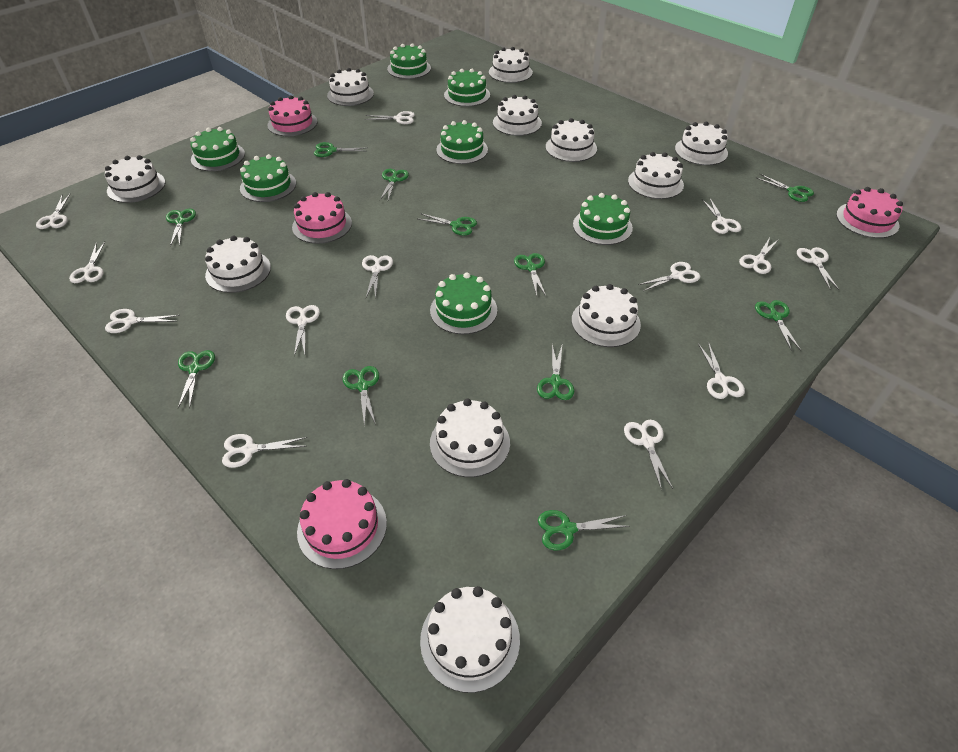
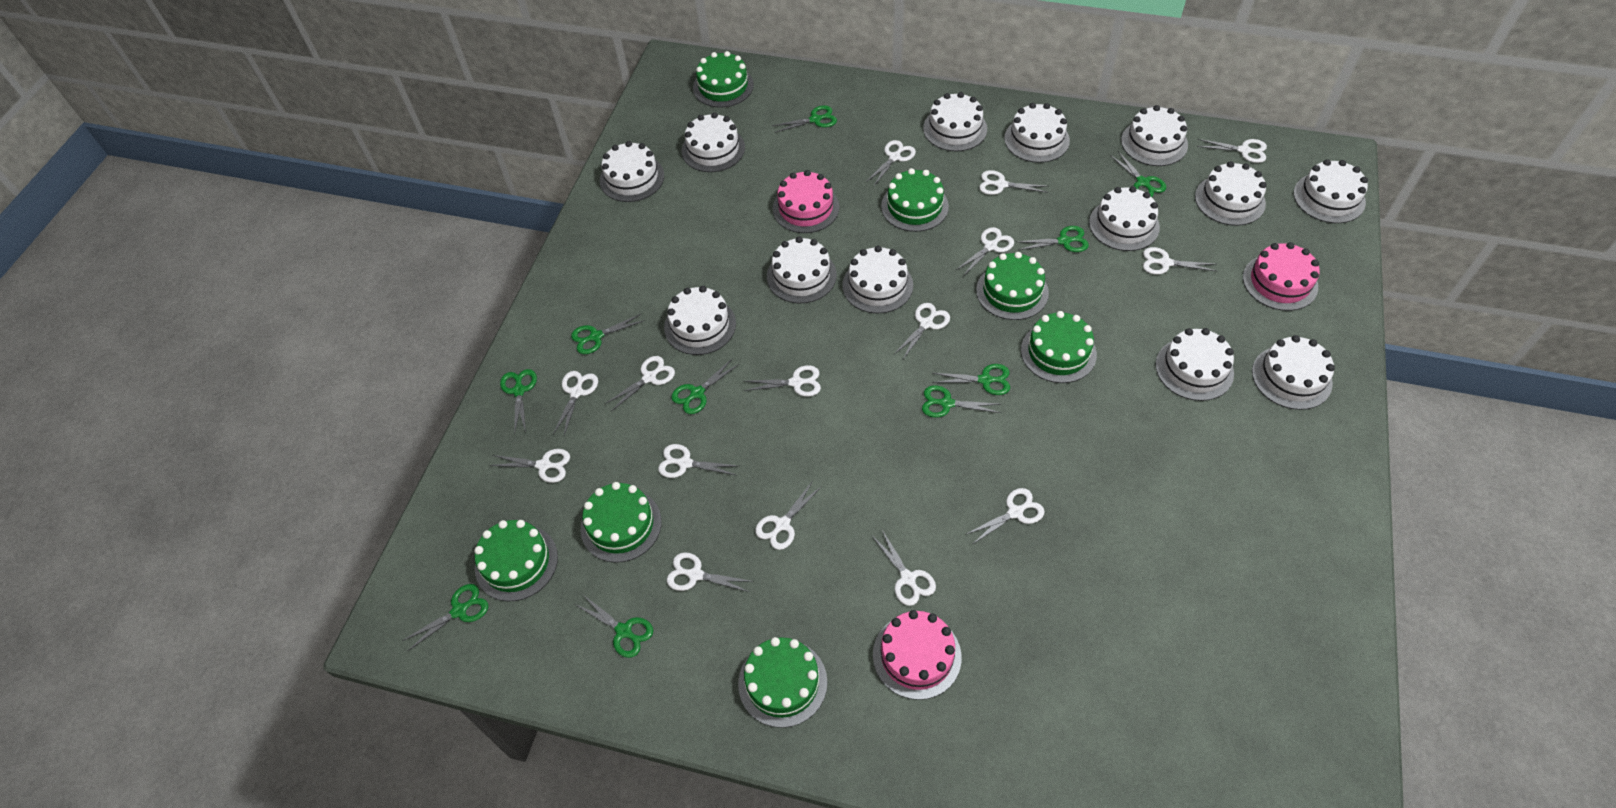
green scissors: [166,209,196,246] [178,350,215,408] [314,142,365,157] [343,366,379,427] [380,169,409,200] [418,213,477,235] [514,253,546,296] [537,345,574,400] [538,510,630,550] [755,300,801,350] [757,174,814,202] = 11 -> [402,584,488,651] [500,369,537,434] [571,314,645,354] [575,595,653,658] [671,359,739,414] [772,105,837,133] [922,385,1001,418] [932,364,1010,395] [1017,226,1089,252] [1110,151,1166,197] = 10
pink cake: [267,95,317,136] [292,192,352,244] [297,479,387,569] [836,187,903,238] = 4 -> [773,170,839,233] [873,610,962,700] [1243,242,1320,311] = 3
white cake: [105,155,165,203] [205,236,271,293] [327,68,374,106] [420,586,520,693] [430,399,510,477] [489,47,533,83] [493,95,542,136] [546,118,597,162] [572,284,641,347] [628,152,684,199] [675,122,728,165] = 11 -> [600,141,664,202] [664,286,736,355] [682,112,745,172] [767,236,837,304] [842,246,913,314] [923,92,987,151] [1004,103,1070,163] [1089,186,1160,251] [1121,105,1188,166] [1156,328,1234,401] [1195,161,1267,226] [1252,335,1335,410] [1294,159,1368,223] = 13
white scissors: [36,194,70,229] [69,242,105,283] [105,309,180,333] [222,434,307,468] [286,305,320,356] [362,255,393,299] [364,111,415,124] [624,420,673,490] [638,262,700,291] [698,342,745,399] [702,197,741,234] [739,237,779,274] [797,247,839,290] = 13 -> [490,449,570,483] [553,371,598,435] [605,356,675,411] [658,444,738,478] [667,552,754,592] [744,365,821,397] [755,482,822,550] [866,140,916,186] [872,530,936,606] [894,303,950,359] [955,227,1014,275] [965,488,1045,544] [979,170,1048,195] [1143,247,1216,275] [1197,139,1267,163] = 15

